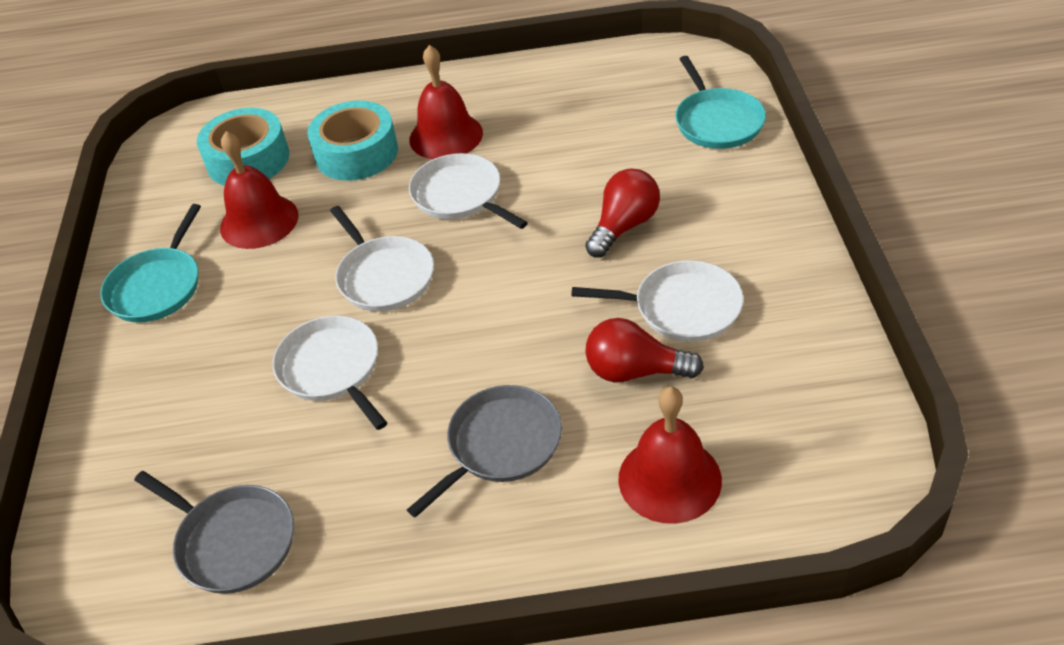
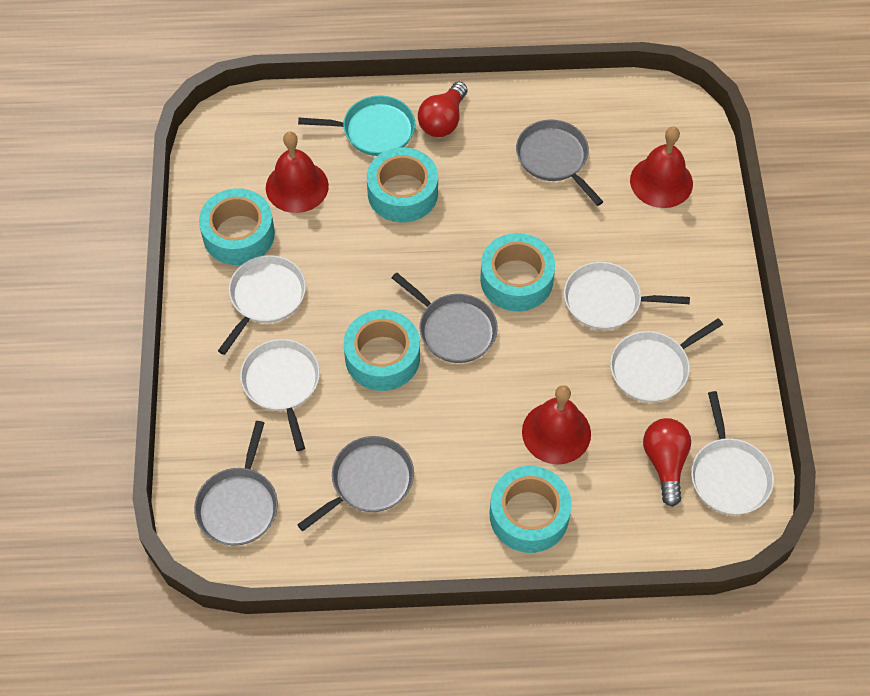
grey pan: [134,471,294,594] [407,385,562,518] = 2 -> [194,421,278,546] [297,436,414,531] [392,272,498,363] [516,120,603,206] = 4
turquoise pan: [100,204,201,323] [675,56,766,149] = 2 -> [298,95,415,156] = 1
turquoise tape: [197,108,289,186] [307,101,398,181] = 2 -> [199,188,275,265] [344,310,420,391] [367,147,438,223] [480,233,555,311] [490,466,572,553] = 5
white pan: [273,316,387,430] [330,206,434,312] [409,153,528,229] [571,260,744,342] = 4 -> [218,255,306,355] [240,339,320,451] [564,262,690,330] [610,318,723,402] [691,391,774,515] = 5

